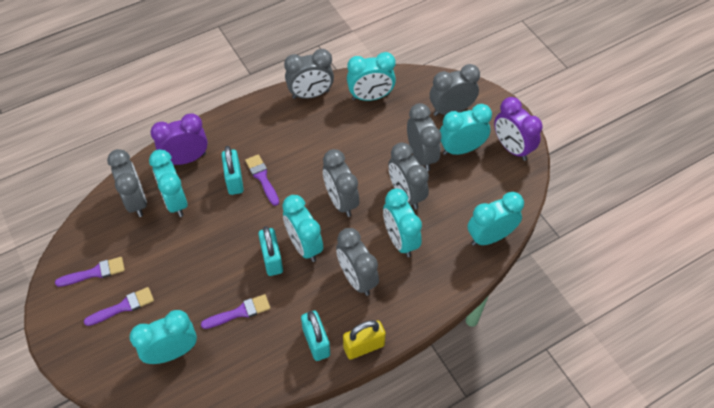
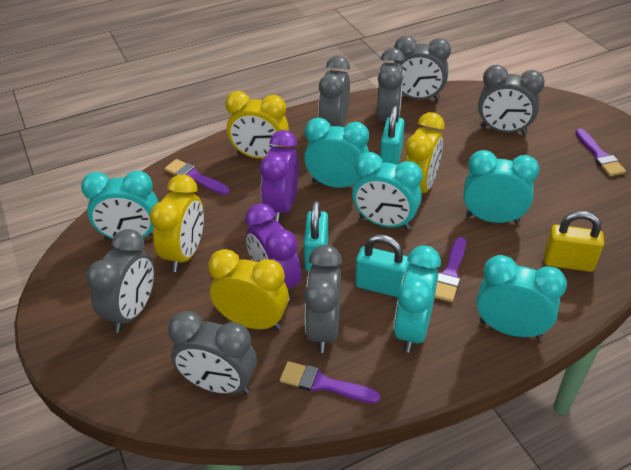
turquoise clock: [130,310,197,364] [149,149,188,217] [282,195,323,262] [347,52,396,101] [383,188,422,257] [440,104,492,155] [468,192,524,246] = 7 -> [81,171,159,239] [304,118,369,188] [352,152,423,230] [394,245,441,353] [463,150,539,223] [476,255,567,338] = 6
yellow clock: none = 0 -> [150,174,204,272] [208,249,289,330] [225,91,289,159] [404,112,445,193] = 4

